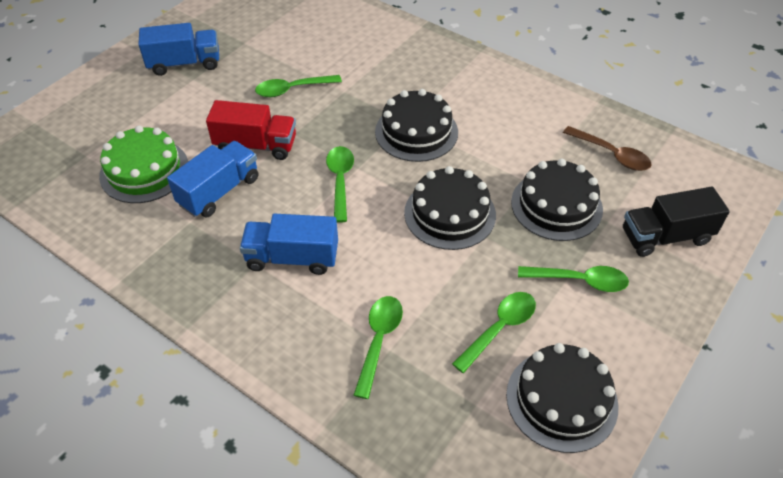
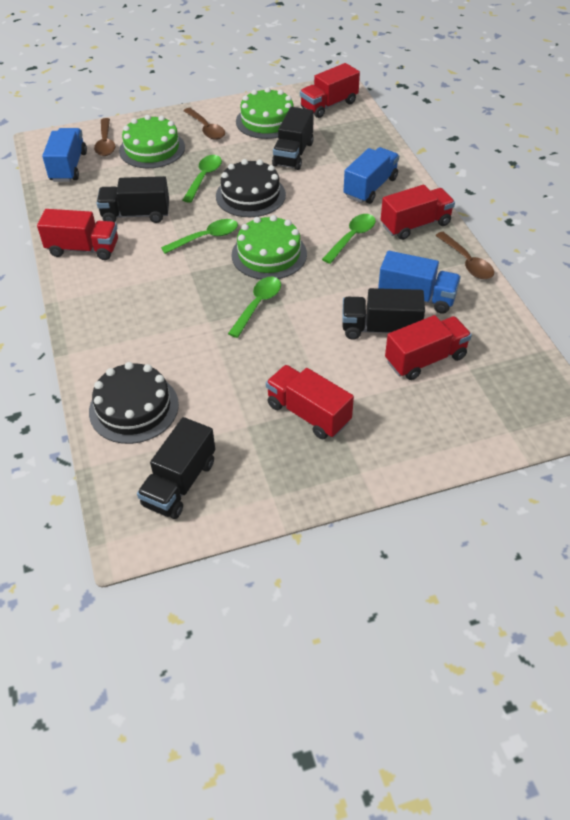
black cake: [375,89,458,162] [404,166,496,250] [506,343,618,453] [511,159,603,241] = 4 -> [89,362,179,444] [216,159,286,217] = 2
black truck: [623,187,730,257] = 1 -> [97,176,169,223] [137,417,215,519] [272,107,314,170] [342,288,425,340] = 4
brown spoon: [563,126,652,171] = 1 -> [94,118,115,156] [183,108,225,140] [435,232,494,279] = 3
green cake: [99,125,188,203] = 1 -> [119,115,185,168] [232,215,307,279] [236,87,294,139] = 3
green spoon: [255,75,342,97] [326,146,354,223] [354,296,403,399] [452,292,536,373] [518,266,629,292] = 5 -> [161,219,238,254] [183,155,222,203] [228,277,281,338] [322,214,376,264] = 4
red truck: [206,100,296,160] = 1 -> [37,209,118,260] [266,365,354,439] [300,63,360,118] [381,185,455,240] [385,315,472,380] = 5

